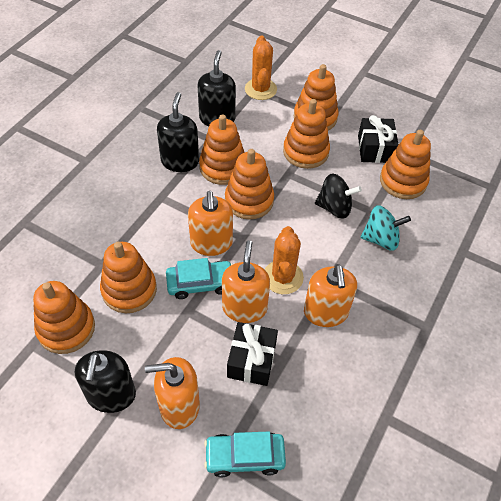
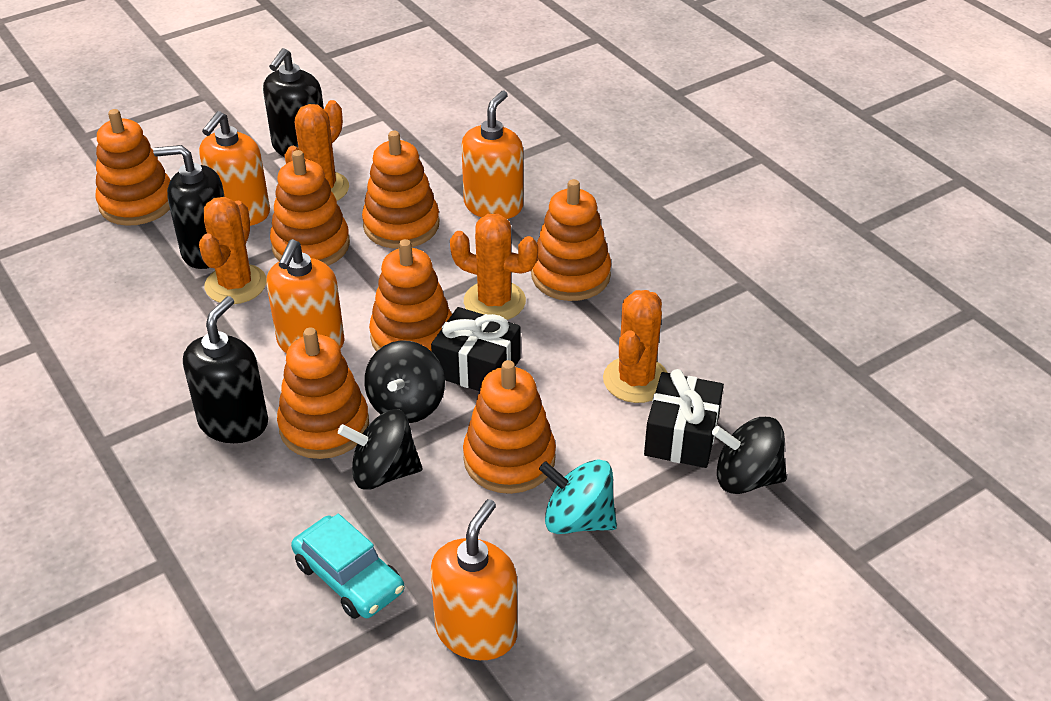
black spinning top: [315,173,362,219] = 1 -> [338,409,422,490] [364,340,445,423] [712,417,787,494] = 3
orange cactus: [245,36,277,100] [264,226,304,294] = 2 -> [199,197,266,304] [284,100,349,201] [450,214,538,320] [603,290,668,403] = 4
turquoise car: [166,258,233,299] [204,432,286,478] = 2 -> [291,514,404,619] = 1

